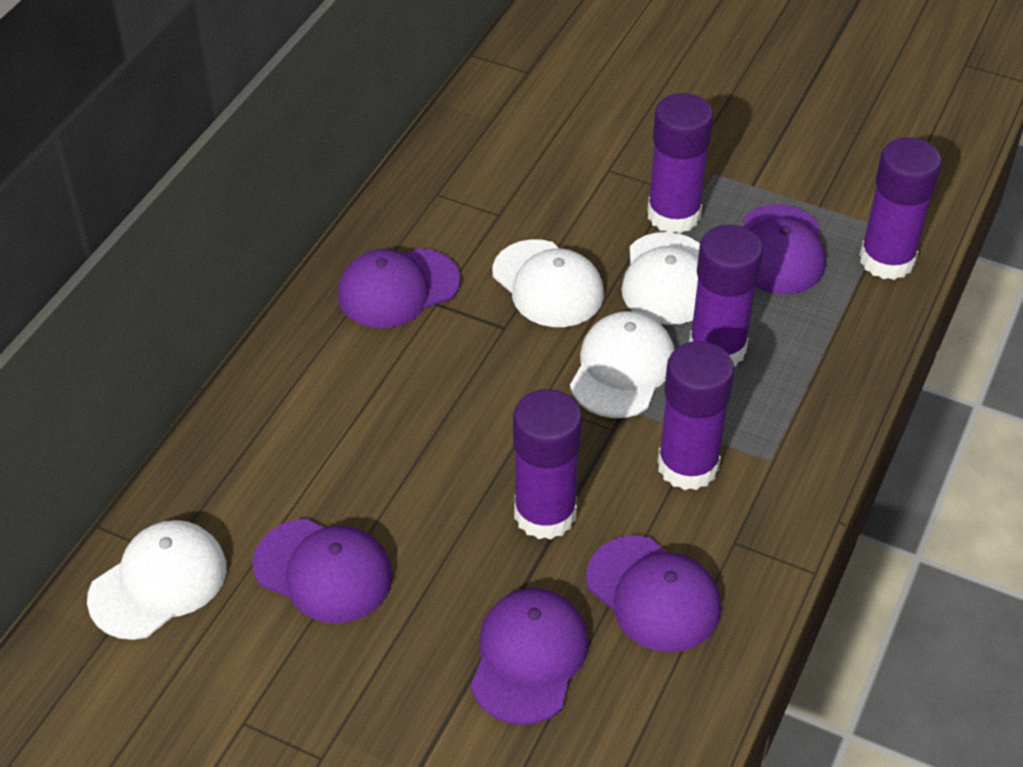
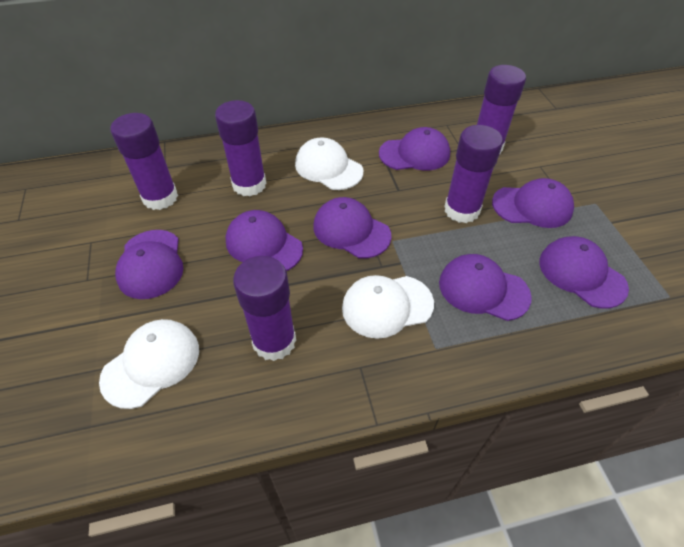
purple cap: [252,518,393,623] [338,248,460,328] [471,588,589,725] [586,535,721,652] [744,204,826,294] = 5 -> [115,230,183,299] [225,210,303,271] [313,197,392,259] [379,127,450,171] [439,254,532,321] [492,178,574,228] [539,236,629,309] = 7
white cap: [87,520,227,640] [492,239,604,327] [570,311,674,418] [621,232,700,325] = 4 -> [99,319,199,409] [295,138,363,190] [342,275,434,339] = 3

